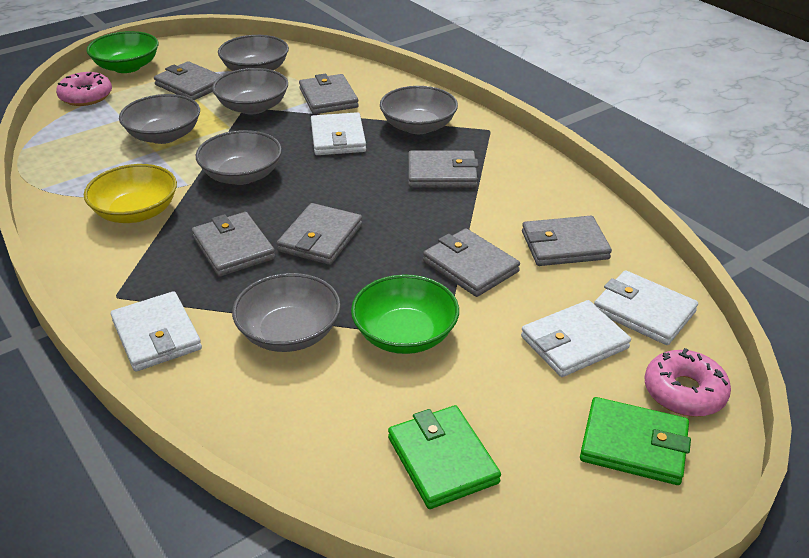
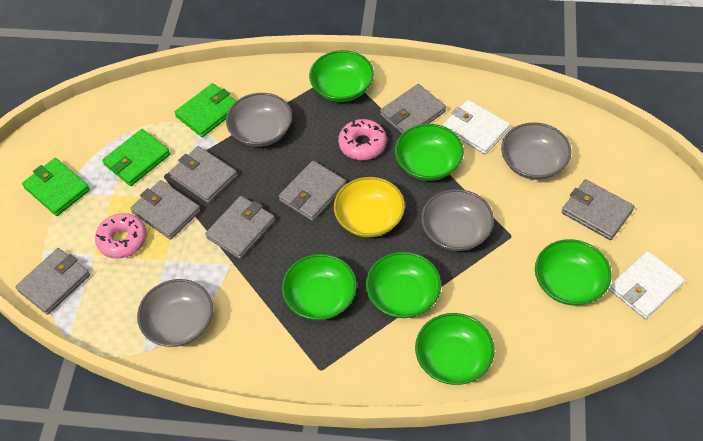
green bowl: [87,31,158,73] [351,274,459,354] = 2 -> [282,254,357,320] [309,50,374,102] [366,252,441,318] [395,124,464,181] [415,313,494,385] [535,239,612,306] = 6
green wallet: [388,405,501,509] [580,397,691,485] = 2 -> [22,158,90,216] [102,129,170,186] [175,83,236,137] = 3
grey bowl: [119,94,200,144] [196,130,282,185] [212,68,288,114] [218,35,289,71] [232,273,341,352] [380,86,458,134] = 6 -> [137,279,213,347] [226,93,292,147] [421,189,494,251] [501,122,571,180] = 4
white wallet: [111,291,202,371] [311,112,366,155] [521,300,631,377] [594,270,698,345] = 4 -> [443,100,510,155] [609,251,685,319] = 2

